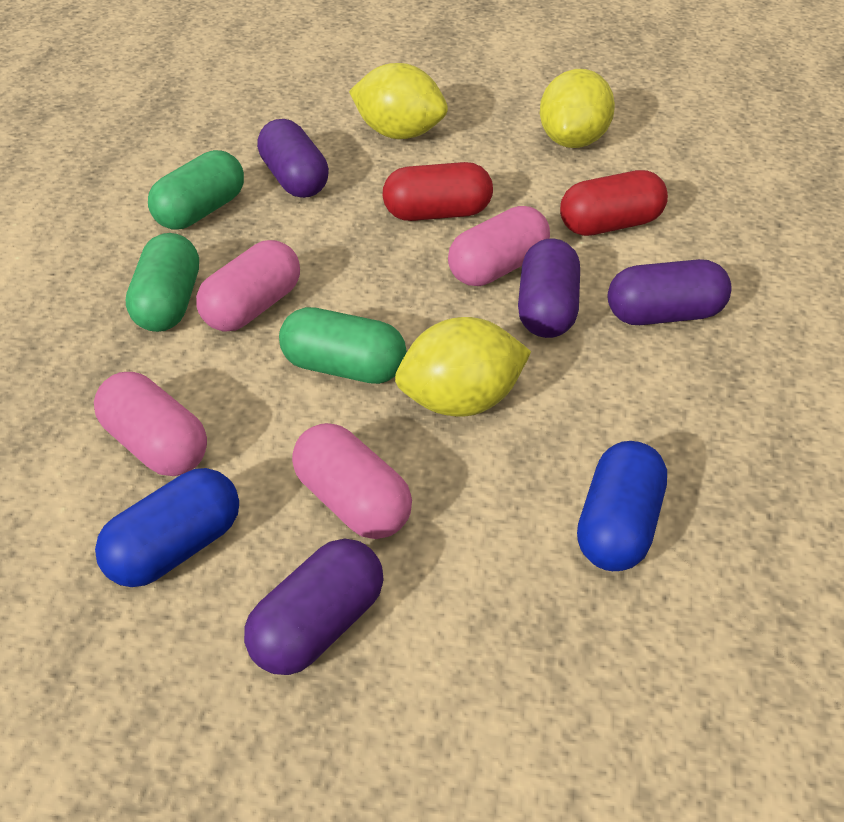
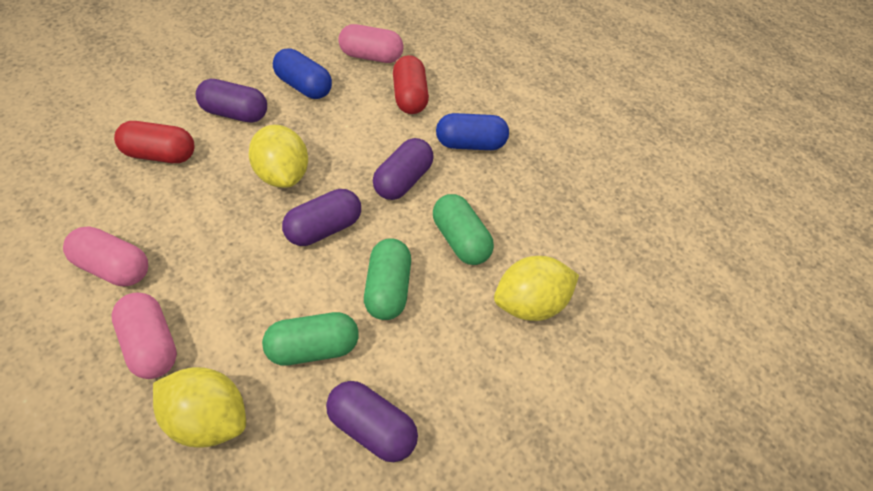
pink capsule: [94,372,207,476] [196,240,300,331] [292,423,412,539] [448,206,550,286] = 4 -> [63,226,148,286] [111,293,177,379] [338,24,404,63] = 3

